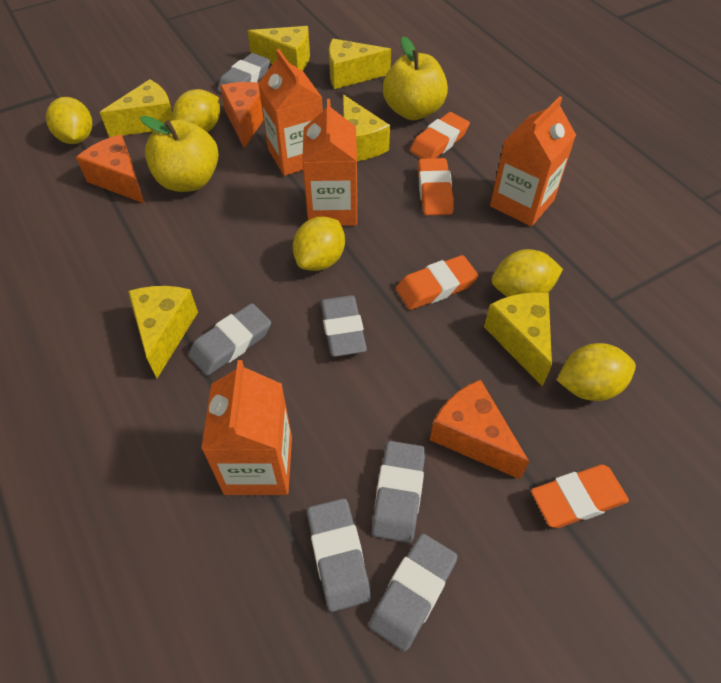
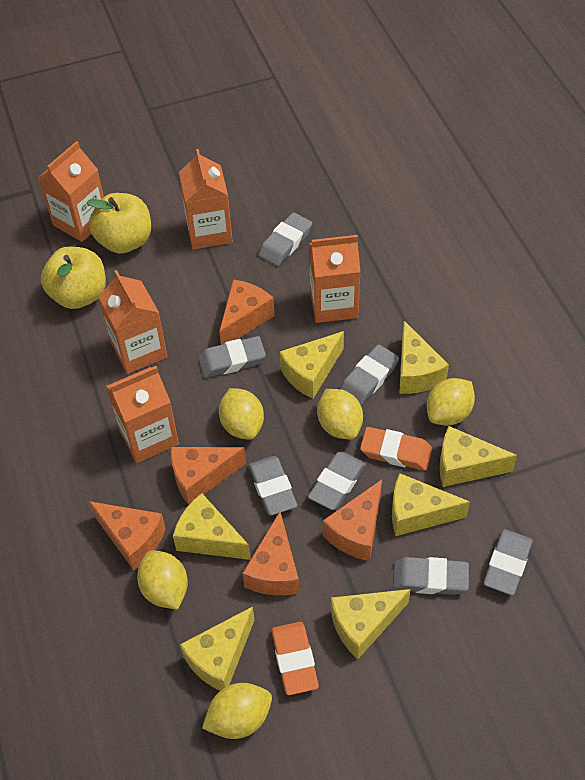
grey eraser: [188,303,271,376] [218,53,270,92] [307,498,371,612] [320,295,367,357] [369,533,458,651] [372,441,426,543] = 6 -> [198,336,266,378] [248,456,297,516] [259,213,312,266] [308,451,366,510] [340,345,399,405] [393,557,469,595] [484,529,533,595] = 7
orange carton: [201,360,292,495] [258,49,323,176] [302,99,357,226] [490,96,576,226] = 4 -> [38,141,104,242] [98,270,168,374] [106,366,179,463] [179,149,233,250] [309,235,361,323] = 5
orange cheese: [76,134,144,203] [220,82,264,148] [430,380,529,479] = 3 -> [89,501,166,570] [171,447,246,505] [219,279,275,345] [242,512,299,596] [323,480,382,561] = 5
orange eraser: [396,255,478,310] [410,112,470,159] [418,158,454,215] [531,464,629,528] = 4 -> [271,622,319,695] [360,427,432,471] = 2
yellow cheese: [100,79,173,137] [128,286,198,378] [248,26,310,71] [329,39,391,89] [343,94,390,161] [484,292,552,387] = 6 -> [173,493,251,560] [180,606,254,691] [280,331,344,399] [331,589,411,659] [392,473,470,536] [399,321,449,394] [440,426,517,487] = 7

